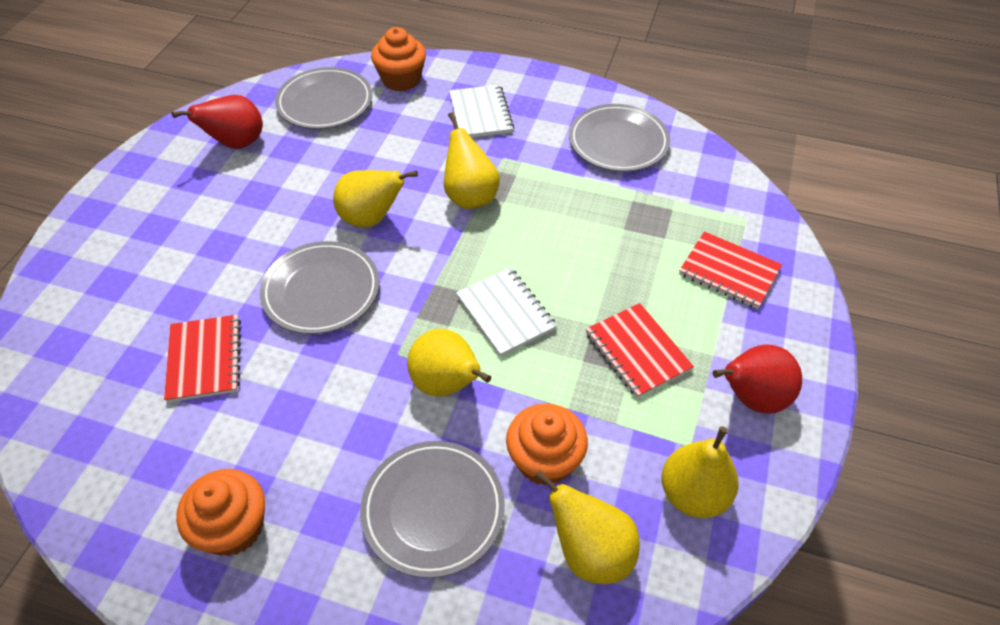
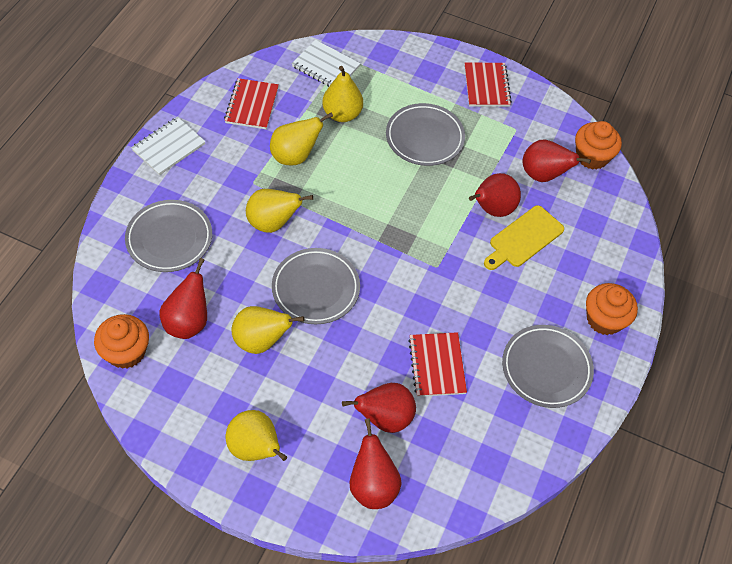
red pear: [172,95,263,149] [713,344,802,414] = 2 -> [159,258,207,339] [342,383,416,433] [349,418,402,509] [469,173,521,217] [522,140,591,182] = 5
yellow cutting board: none = 0 -> [484,205,564,270] = 1

